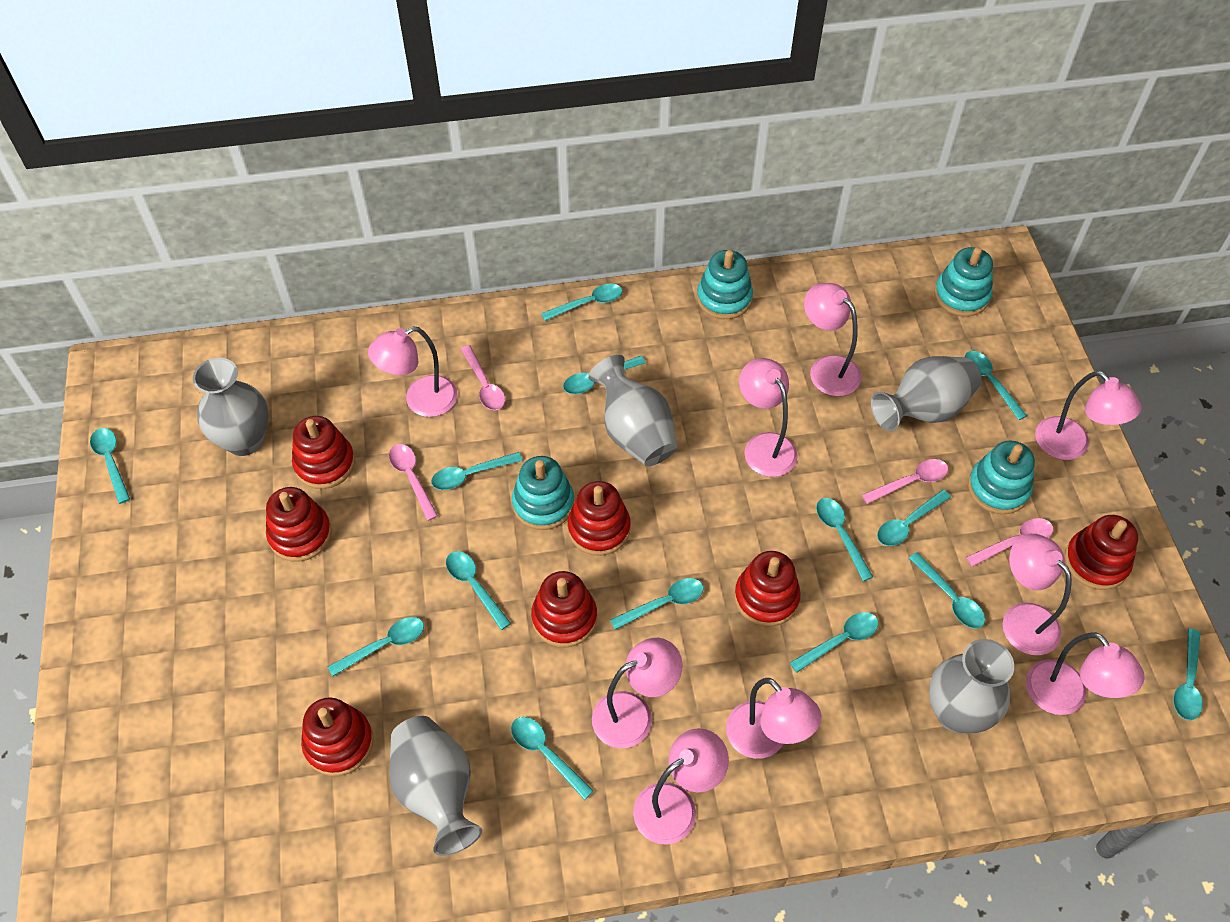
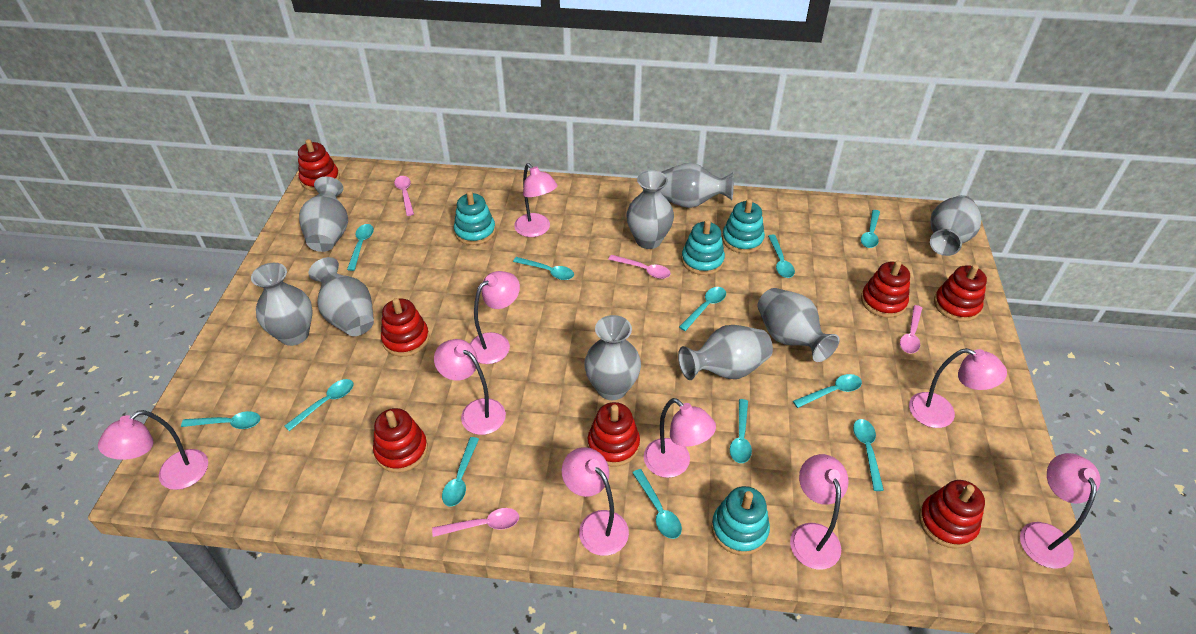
grey vase: [193,358,268,456] [390,716,482,856] [588,355,677,466] [871,356,982,431] [929,639,1014,734] = 5 -> [251,263,313,346] [299,177,348,252] [309,257,374,336] [584,315,641,400] [627,171,674,249] [660,163,734,208] [678,325,773,380] [758,288,840,362] [930,195,981,256] = 9
turquoise spoon: [90,428,130,504] [328,617,424,677] [431,452,523,490] [446,551,511,630] [511,717,594,800] [541,283,622,321] [563,356,646,394] [610,578,704,630] [790,612,878,673] [816,498,873,581] [877,490,951,546] [909,552,985,629] [964,351,1027,420] [1173,628,1203,720] = 14 -> [181,411,261,429] [285,379,353,431] [347,224,374,271] [442,437,479,506] [513,257,574,280] [632,469,682,539] [679,287,726,331] [730,399,752,463] [768,235,795,278] [793,374,862,408] [853,419,884,491] [861,210,880,248] = 12

